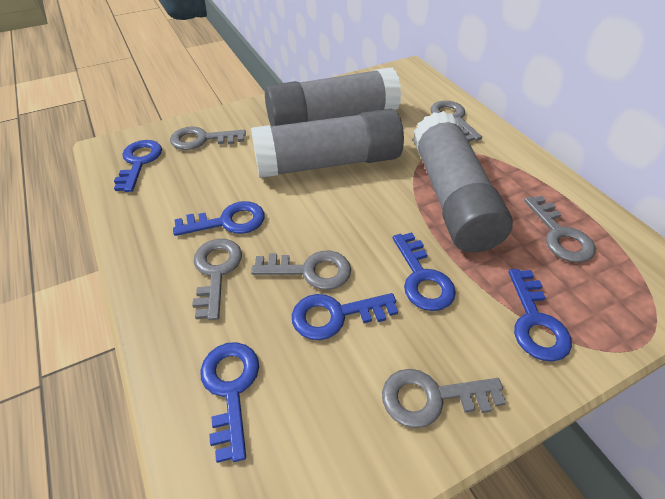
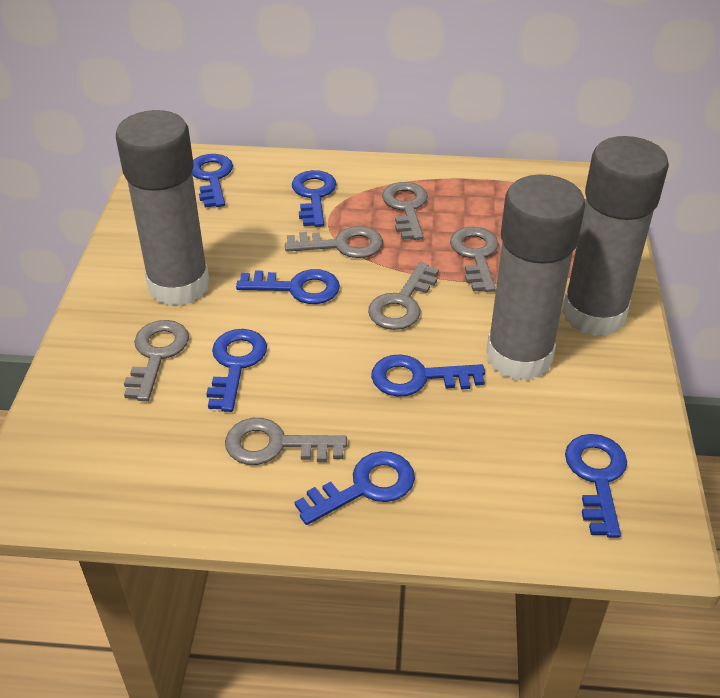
blue key: [114,140,162,192] [173,201,265,236] [200,342,259,463] [292,293,398,340] [393,232,456,311] [509,269,572,361] = 6 -> [192,154,233,208] [206,329,267,412] [236,269,340,304] [292,170,336,227] [295,451,415,525] [371,354,485,397] [565,434,627,538] = 7

